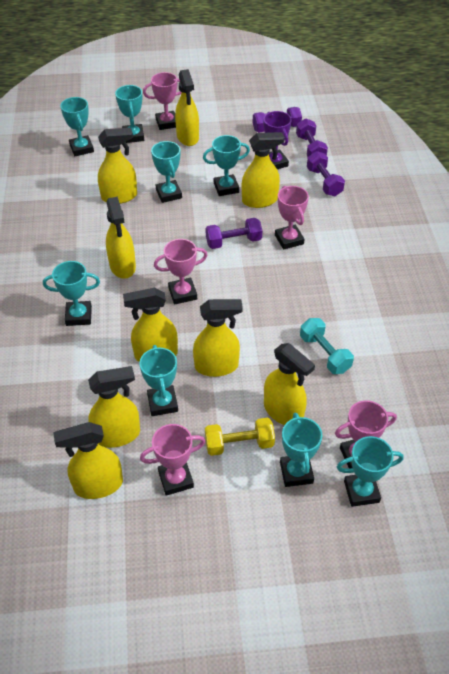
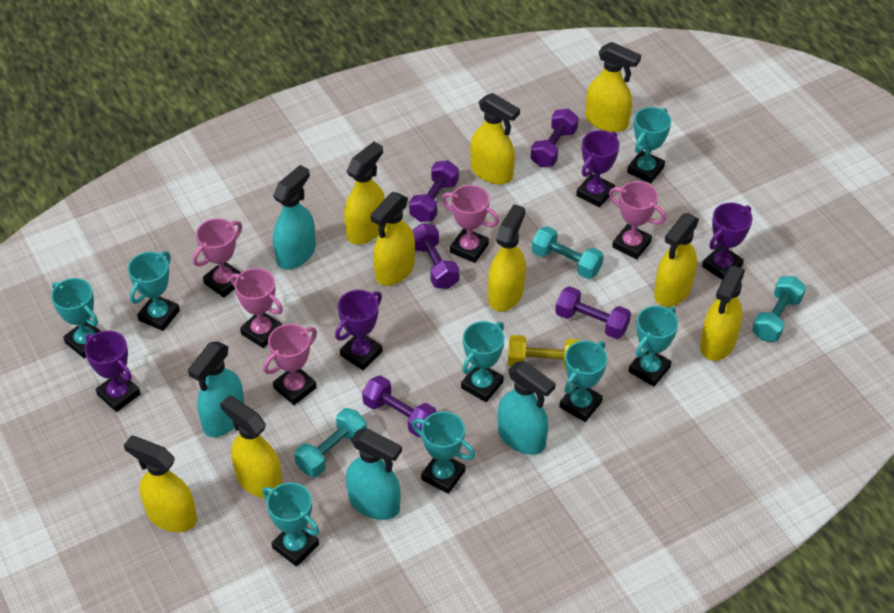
purple dumbbell: [206,218,262,249] [253,107,302,132] [296,118,328,157] [307,151,345,196] = 4 -> [362,376,437,437] [409,160,459,222] [412,223,460,289] [531,109,579,167] [555,286,631,339] = 5
purple trophy: [264,111,292,169] = 1 -> [84,331,141,412] [335,290,383,370] [576,130,620,207] [702,203,752,280] = 4
turquoise dumbbell: [300,318,354,374] = 1 -> [294,408,367,477] [532,226,604,279] [752,276,806,342] = 3
turquoise spray bottle: none = 0 -> [188,341,244,437] [273,165,316,269] [346,428,402,520] [498,361,556,455] = 4

